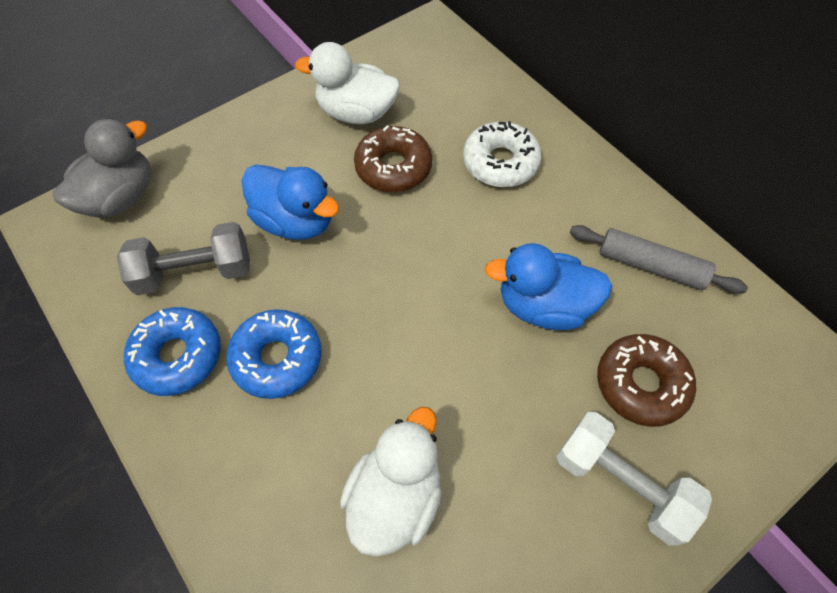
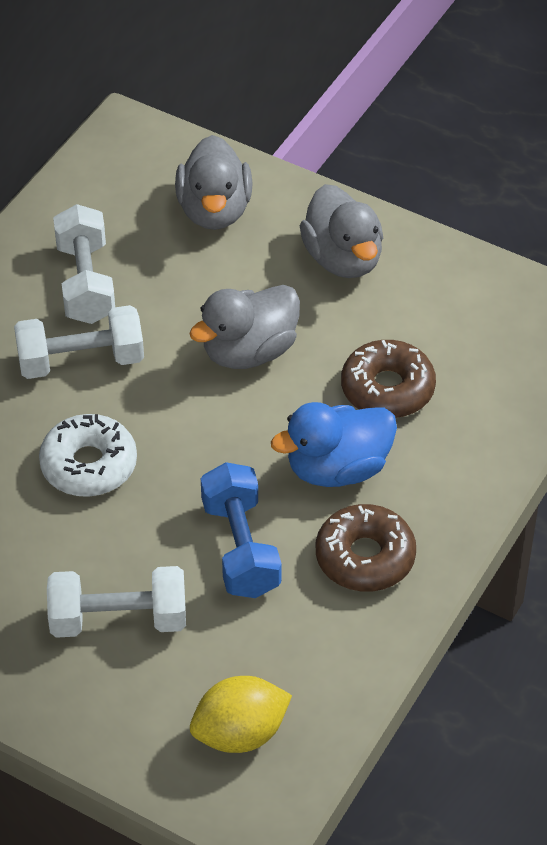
blue donut: [124,307,221,396] [226,309,322,399] = 2 -> none = 0
blue duck: [242,165,339,240] [485,243,612,330] = 2 -> [271,402,397,487] = 1
blue dumbbell: none = 0 -> [201,462,281,598] = 1
grey duck: [53,119,151,217] = 1 -> [175,135,253,230] [189,285,300,369] [300,184,383,278] = 3
grey dumbbell: [117,222,250,295] = 1 -> none = 0
grey rolling pin: [570,225,748,294] = 1 -> none = 0
white duck: [295,42,400,124] [340,407,442,557] = 2 -> none = 0
white dumbbell: [556,412,712,546] = 1 -> [14,305,144,379] [47,566,186,638] [53,204,115,324] = 3
yellow lemon: none = 0 -> [190,676,292,753] = 1

